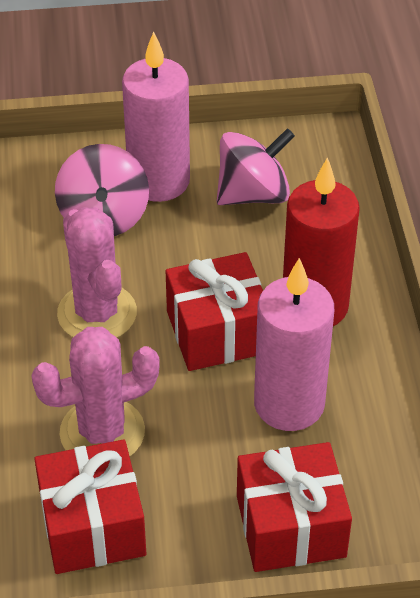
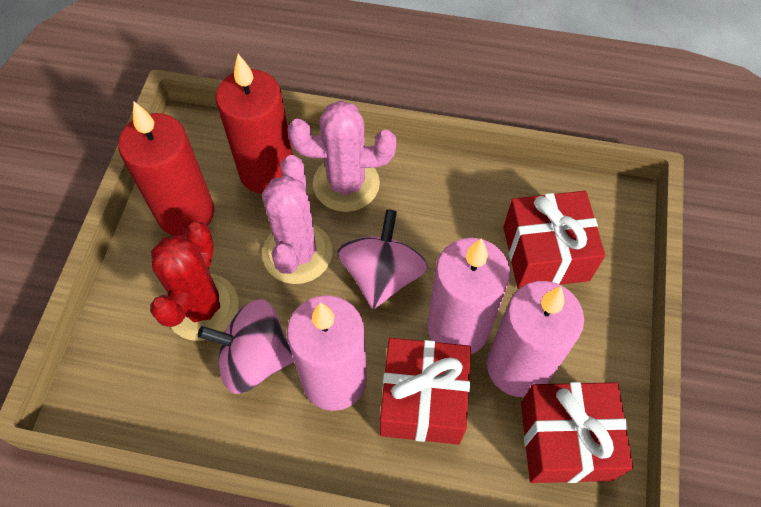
pink candle: [122,31,190,202] [254,258,334,431] = 2 -> [287,295,367,411] [427,238,510,354] [487,281,584,397] = 3
red cactus: none = 0 -> [150,222,239,341] = 1
red candle: [283,157,360,326] = 1 -> [118,102,214,237] [216,54,293,194] = 2

